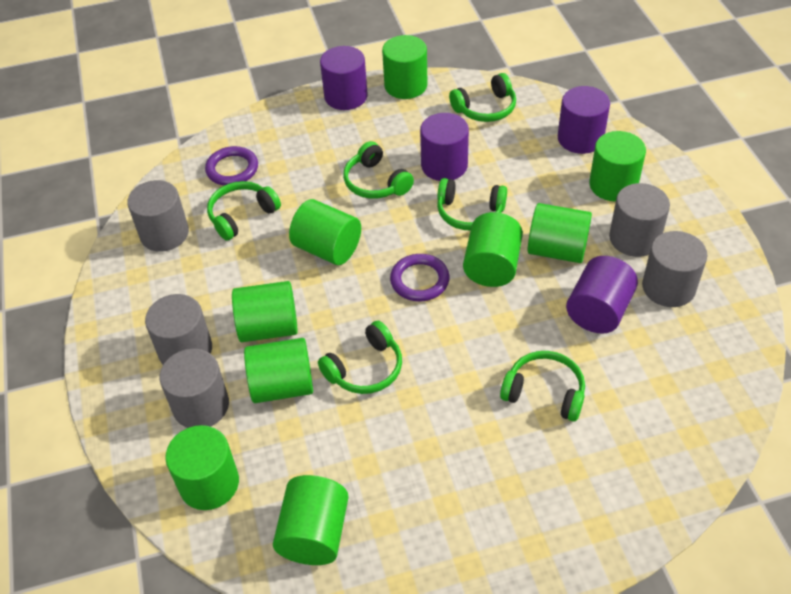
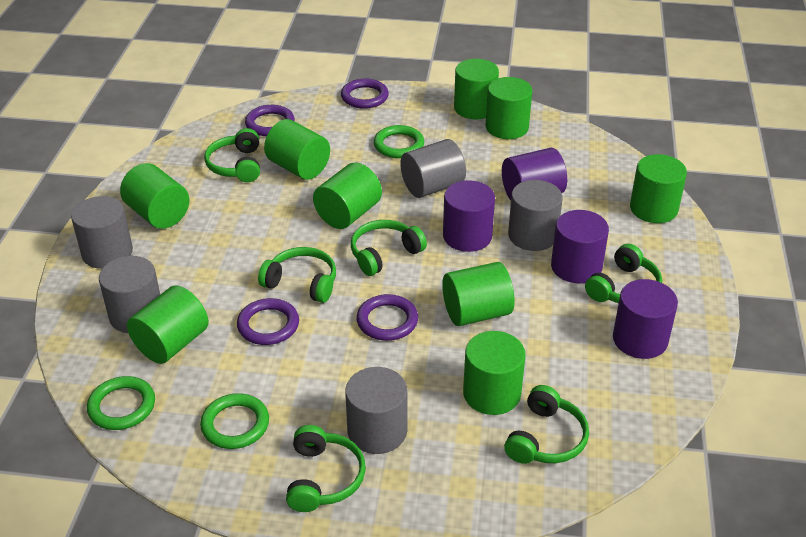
green ring: none = 0 -> [87,376,155,430] [200,393,269,449] [374,125,424,158] = 3
purple ring: [205,146,258,186] [390,254,450,301] = 2 -> [237,298,299,345] [245,105,295,136] [341,78,389,109] [357,294,418,341] = 4

